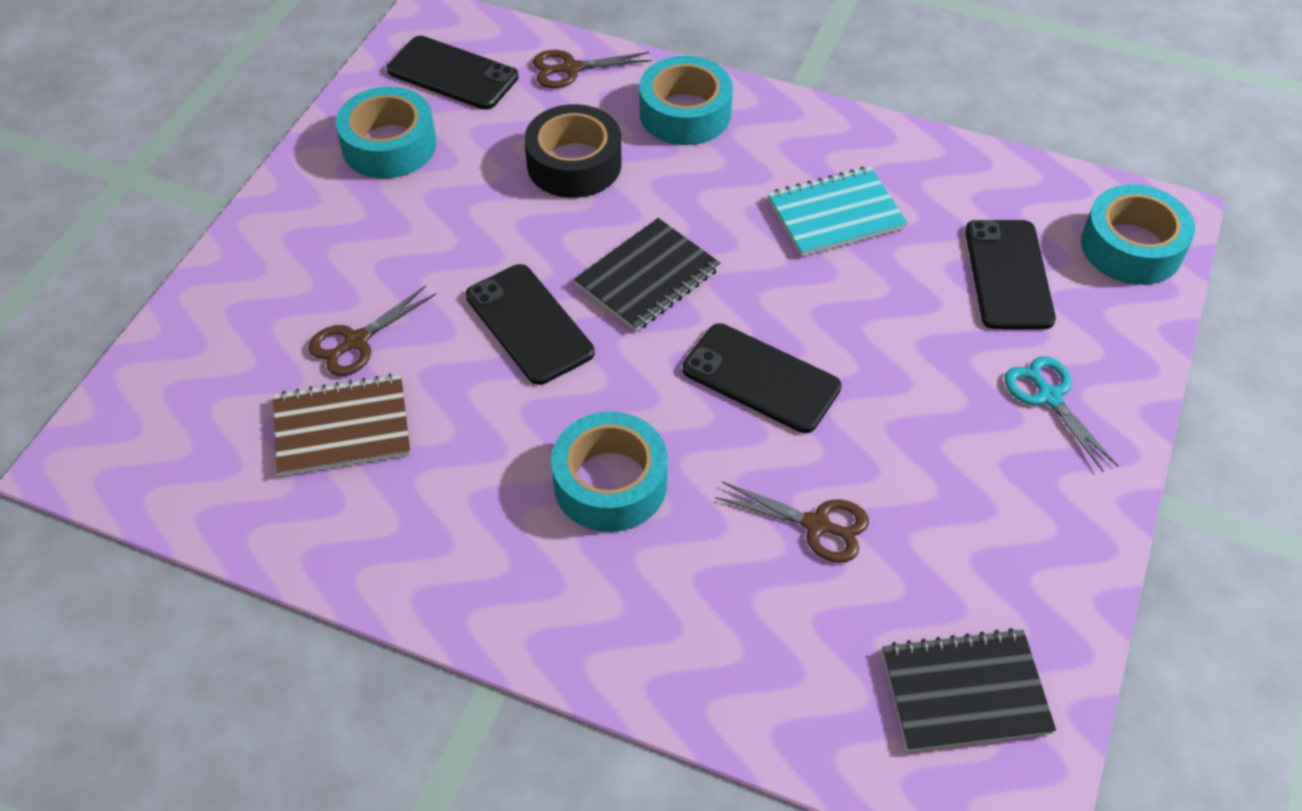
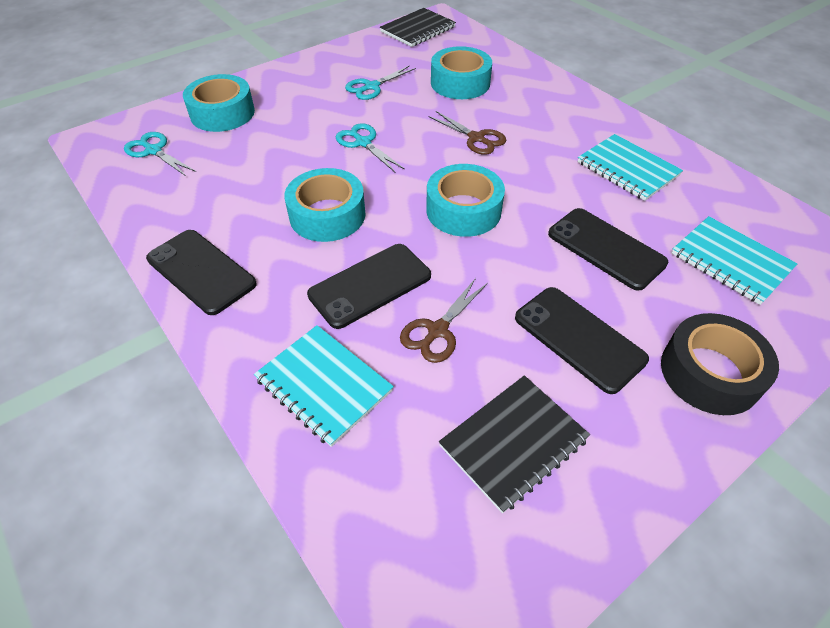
brown notebook: [273,374,410,476] = 1 -> none = 0
brown scissors: [308,285,437,376] [533,50,652,88] [715,482,869,563] = 3 -> [400,278,488,363] [429,111,506,155] = 2
turquoise notebook: [768,167,908,257] = 1 -> [254,325,394,447] [578,134,683,201] [672,216,798,305] = 3
turquoise scissors: [1004,356,1118,472] = 1 -> [124,132,196,176] [336,123,405,172] [345,65,416,100] = 3

